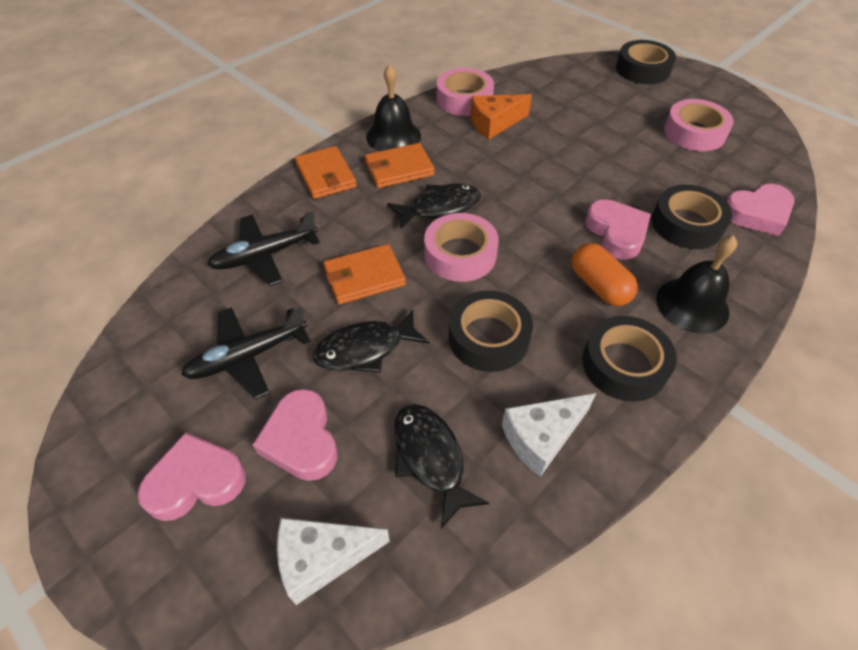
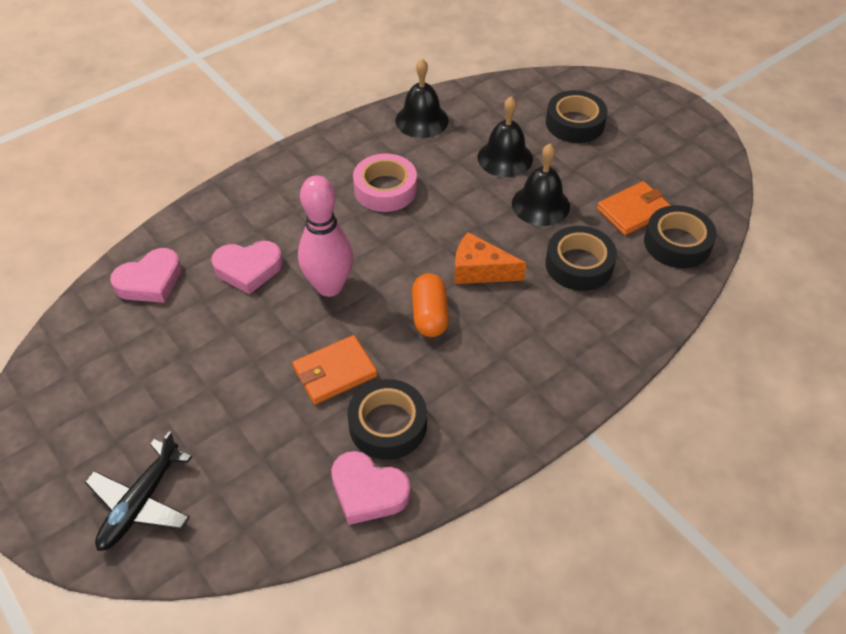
black bell: [366,64,421,151] [656,235,737,334] = 2 -> [395,59,449,138] [477,96,533,177] [512,144,570,226] = 3
black fish: [313,309,429,373] [387,183,481,230] [394,404,490,529] = 3 -> none = 0
black plane: [181,306,311,400] [207,211,320,286] = 2 -> [85,431,192,551] = 1
orange wallet: [295,146,357,199] [323,244,406,304] [365,143,435,188] = 3 -> [292,335,377,404] [597,181,671,235] = 2
pink bowling pin: none = 0 -> [298,175,353,297] = 1
pink heart: [137,432,246,521] [252,389,337,481] [585,199,651,260] [726,184,795,236] = 4 -> [110,248,182,303] [211,241,283,294] [331,451,410,525] = 3
pink tape: [424,213,499,282] [436,68,494,116] [664,99,734,151] = 3 -> [353,153,417,212] = 1
white cheese: [277,518,390,605] [502,393,596,477] = 2 -> none = 0

